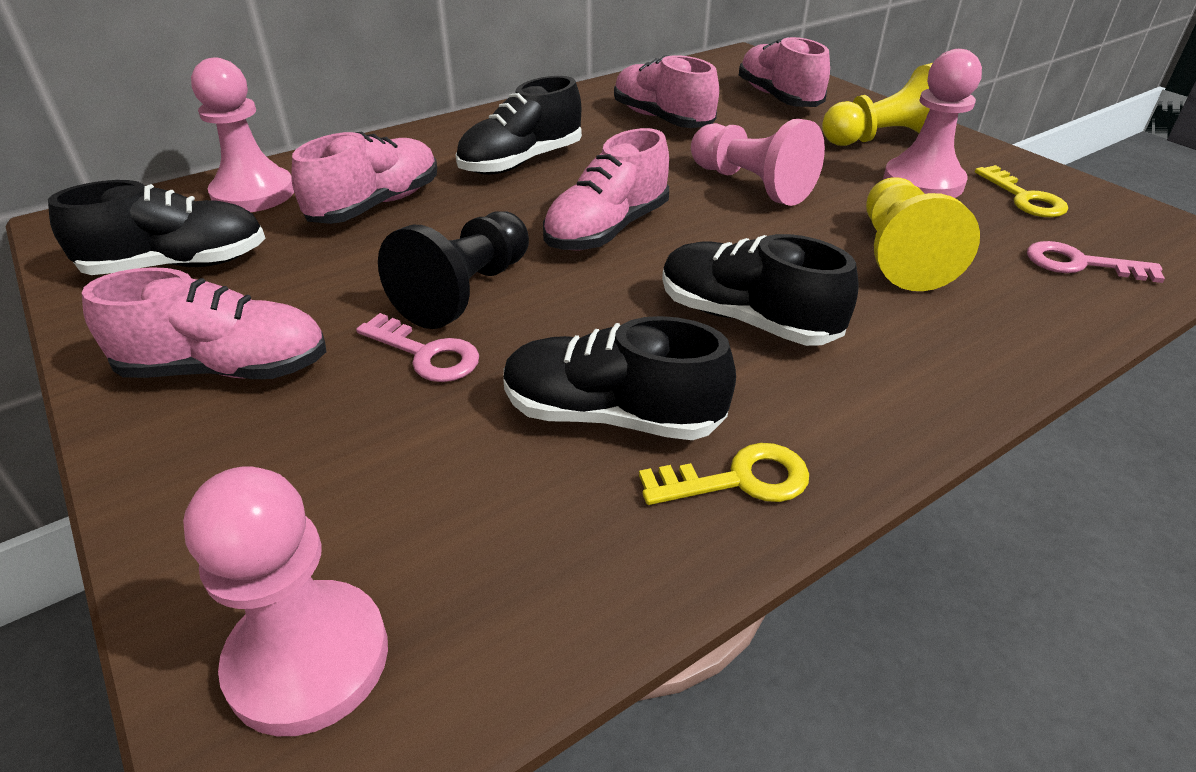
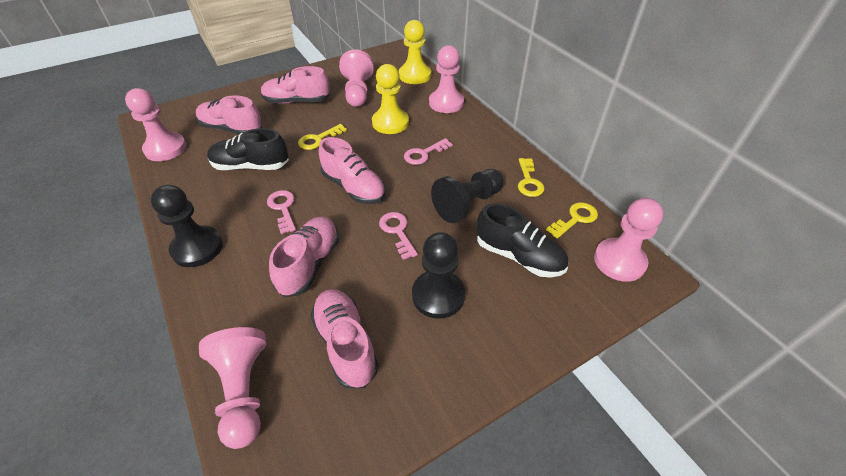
black pawn: [378,211,529,329] = 1 -> [151,185,223,267] [412,232,465,319] [431,169,504,223] = 3
black shoe: [48,180,265,275] [455,76,582,175] [503,316,736,440] [662,234,859,346] = 4 -> [207,128,289,170] [476,204,568,277] = 2
pink key: [356,313,479,382] [1027,241,1165,283] = 2 -> [267,190,296,234] [379,212,418,260] [404,138,453,165] = 3
pink pawn: [183,466,388,736] [191,58,294,212] [691,119,825,206] [883,49,982,198] = 4 -> [125,88,186,161] [199,327,266,449] [339,50,374,107] [429,45,464,113] [594,198,664,282] = 5
yellow key: [639,443,809,505] [975,165,1068,217] = 2 -> [298,124,347,150] [518,158,544,197] [546,202,598,239] = 3

